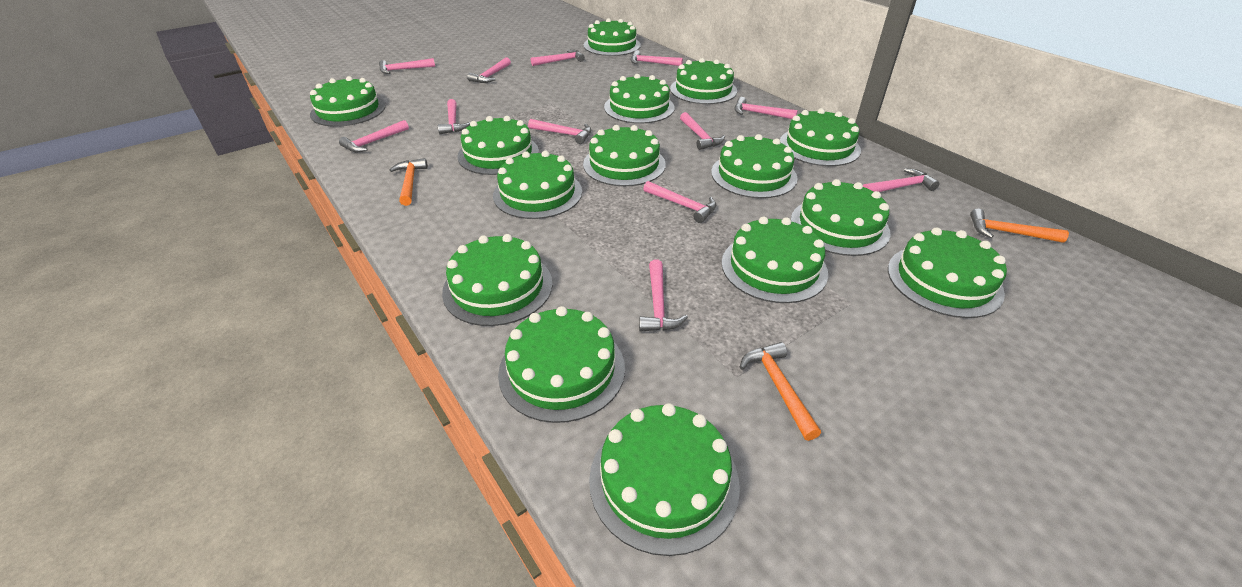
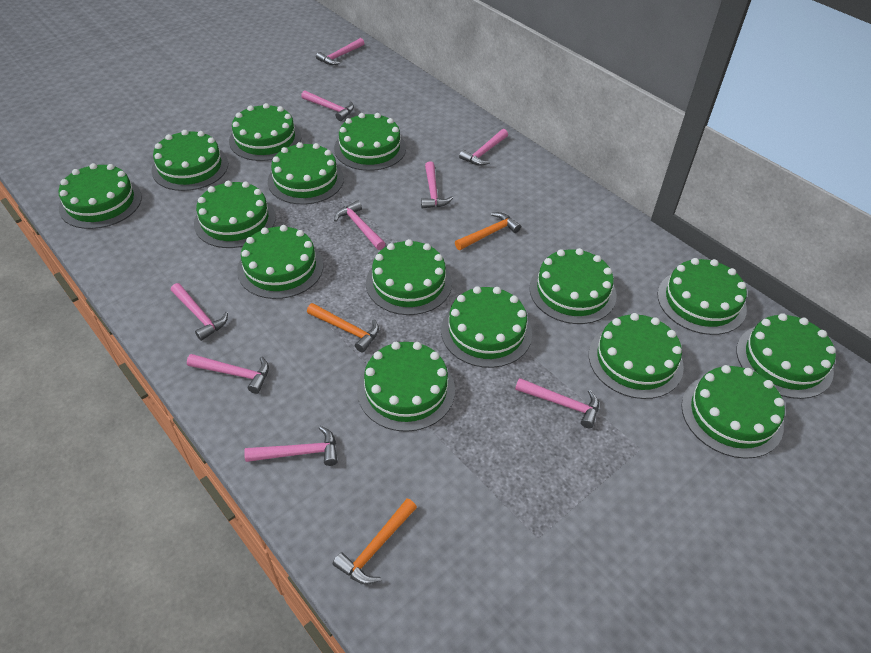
pink hammer: [339,120,409,152] [379,58,435,74] [438,99,470,134] [467,57,511,83] [528,119,591,144] [531,50,585,66] [630,50,683,66] [639,260,688,332] [643,181,716,223] [680,112,725,150] [735,97,798,119] [863,168,939,192] = 12 -> [171,283,228,341] [187,354,269,394] [244,426,338,466] [301,90,354,121] [316,38,364,65] [334,201,385,250] [421,161,453,209] [459,129,508,166] [515,378,599,428] = 9

